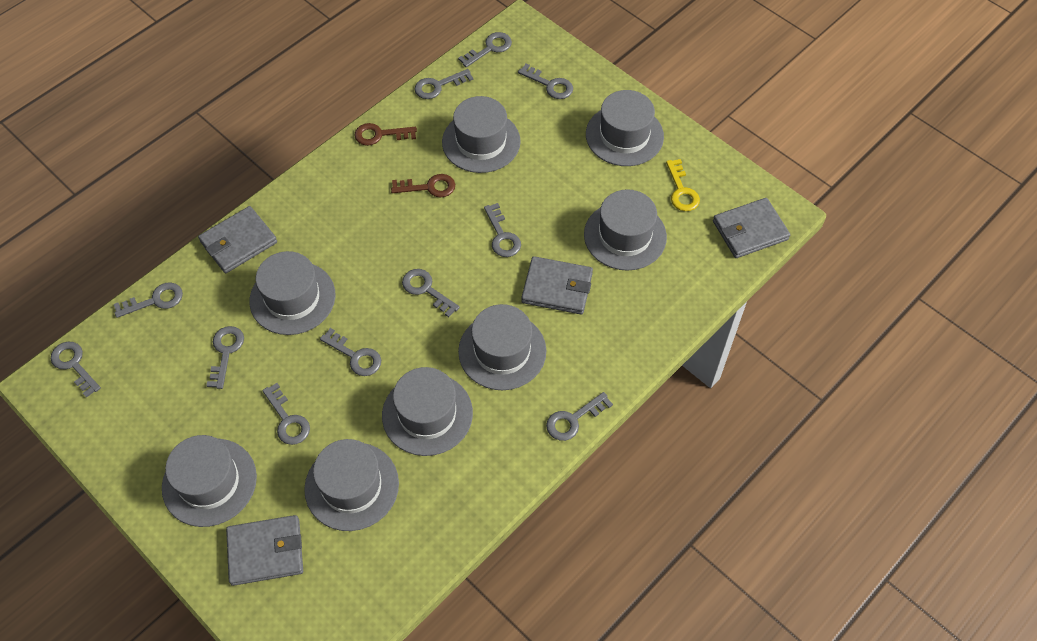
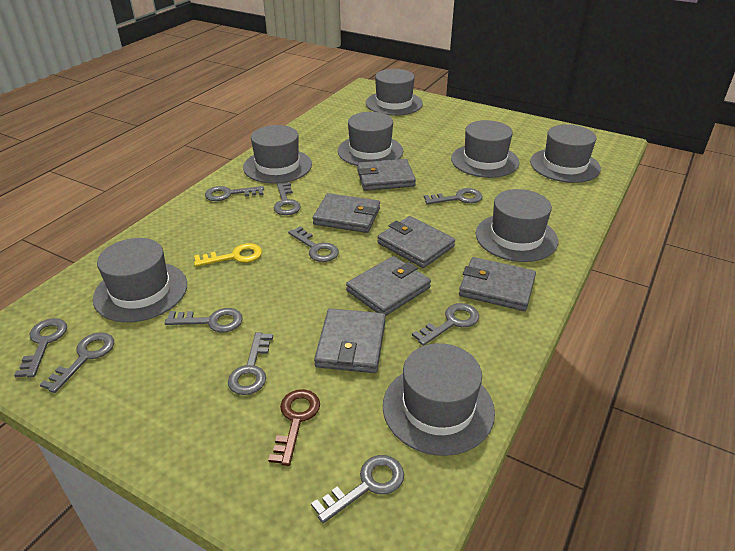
brown key: [354,123,417,146] [391,174,455,197] = 2 -> [268,389,320,466] = 1
grey key: [51,342,101,398] [114,282,183,318] [206,326,244,389] [262,383,310,445] [320,328,381,376] [402,269,460,317] [415,69,473,99] [458,32,512,67] [484,203,521,257] [518,63,573,99] [546,392,613,441] = 11 -> [14,318,67,378] [40,332,114,393] [165,308,243,333] [205,186,264,201] [228,332,273,395] [274,182,301,215] [288,226,339,262] [311,455,404,523] [412,303,479,346] [424,188,483,204] = 10
grey wallet: [198,206,277,273] [226,515,303,586] [521,256,593,315] [713,198,790,258] = 4 -> [313,193,380,233] [314,308,386,373] [346,256,431,316] [357,159,416,191] [377,216,455,268] [459,257,536,311] = 6

